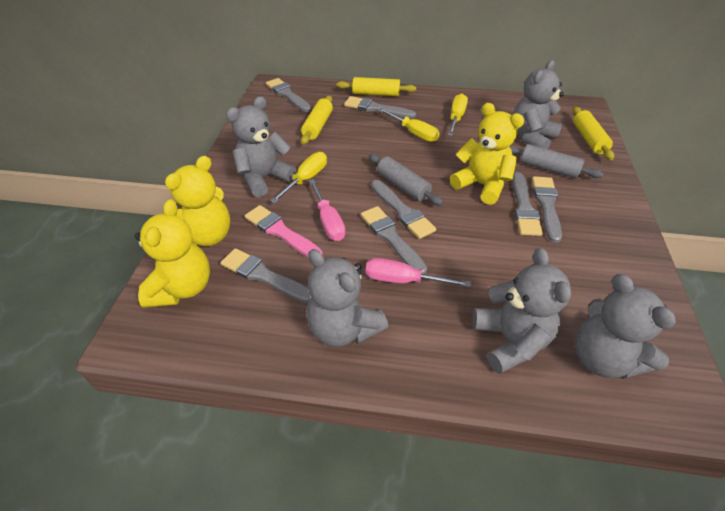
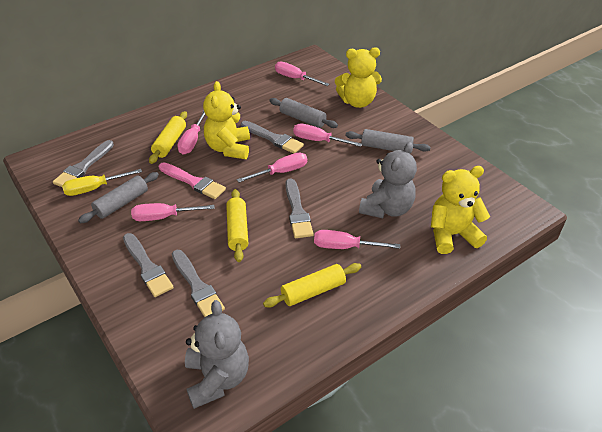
grey brush: [220,248,311,303] [266,78,311,112] [344,96,416,118] [361,206,427,274] [371,180,436,239] [512,172,543,236] [532,176,562,243] = 7 -> [53,140,114,187] [123,233,174,297] [172,250,225,317] [241,121,304,154] [285,179,313,238] = 5
grey rolling pin: [369,154,443,206] [509,144,604,178] = 2 -> [78,172,159,223] [269,98,338,128] [345,129,431,154] = 3
grey teddy bear: [226,96,297,197] [307,249,388,347] [473,248,571,374] [513,60,564,149] [575,274,676,379] = 5 -> [185,300,249,409] [359,142,417,218] = 2
pink screwdriver: [309,179,346,241] [366,258,471,287] = 2 -> [131,203,215,221] [177,111,205,154] [237,152,307,183] [275,61,329,86] [293,123,362,147] [314,230,400,249] = 6
yellow screwdriver: [270,152,327,203] [378,108,439,142] [448,94,468,136] = 3 -> [62,169,142,196] = 1

